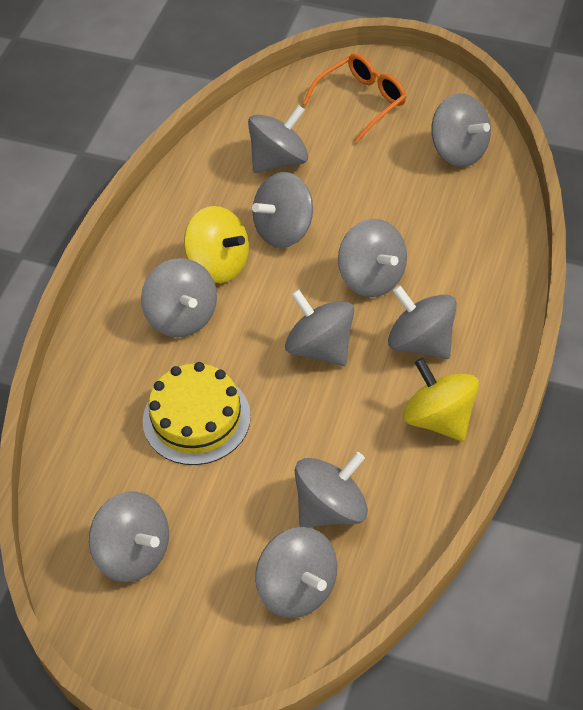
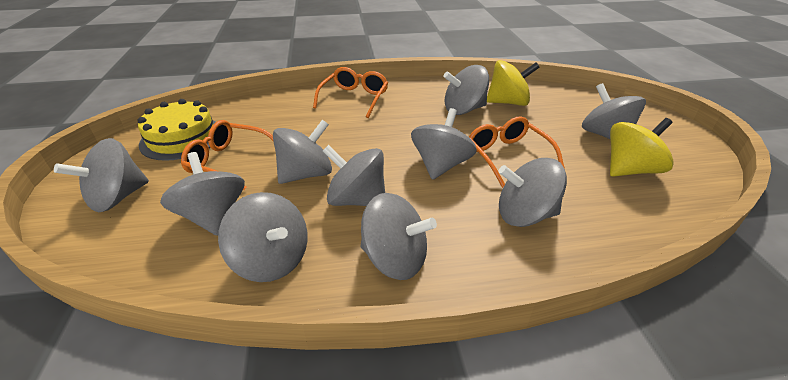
orange glasses: [302,53,406,143] = 1 -> [181,120,273,190] [313,67,388,118] [469,116,565,188] = 3

